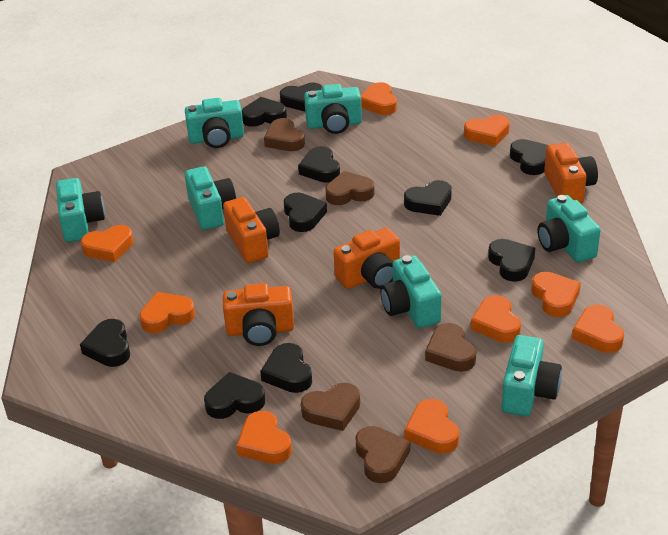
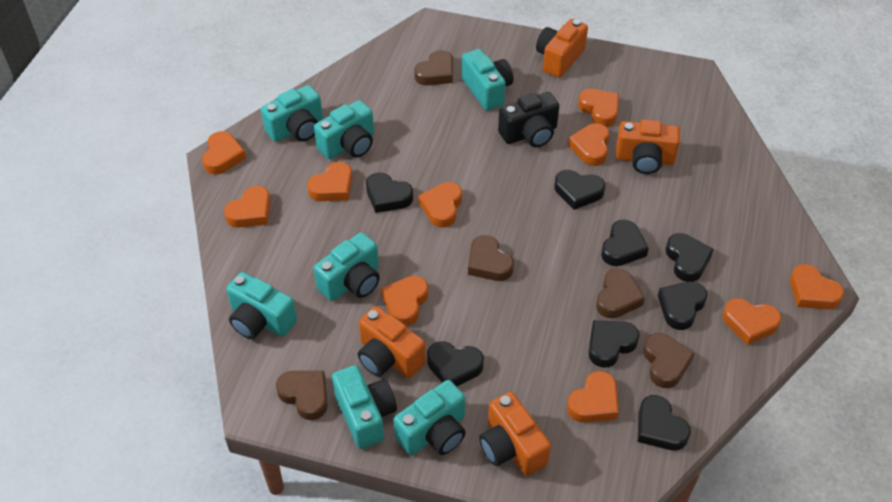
black camera: none = 0 -> [498,92,559,147] = 1
black heart: [80,319,130,367] [204,372,265,419] [242,97,287,127] [260,343,312,393] [280,83,322,112] [284,192,327,232] [298,146,340,183] [404,180,452,216] [488,239,535,282] [510,139,548,175] = 10 -> [366,172,413,213] [427,341,484,386] [554,170,605,210] [588,320,639,368] [601,220,649,266] [638,395,691,450] [658,282,707,330] [666,233,714,282] = 8
orange heart: [81,225,134,262] [139,292,195,333] [236,411,292,464] [361,82,397,115] [404,399,459,454] [464,115,510,146] [471,295,521,343] [531,272,581,317] [572,304,624,353] = 9 -> [202,131,246,175] [224,186,271,228] [307,162,353,201] [381,276,429,326] [419,182,462,228] [567,371,619,423] [568,123,610,166] [578,89,619,127] [722,298,782,345] [790,264,844,309] = 10

